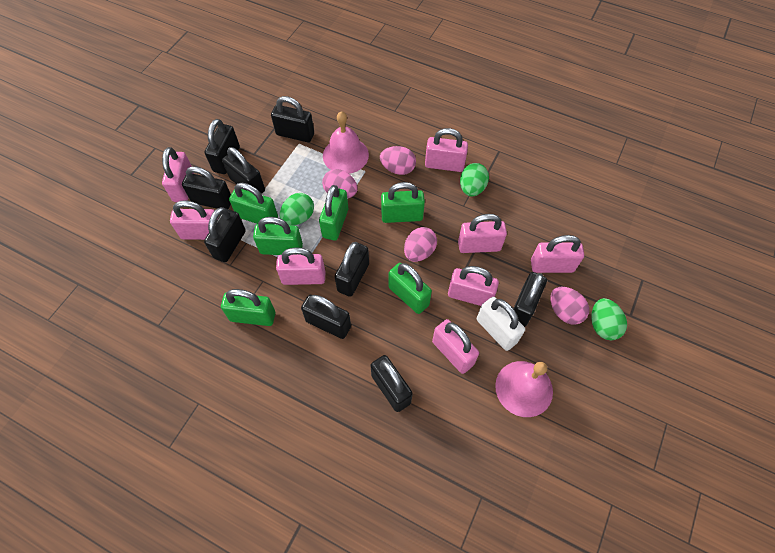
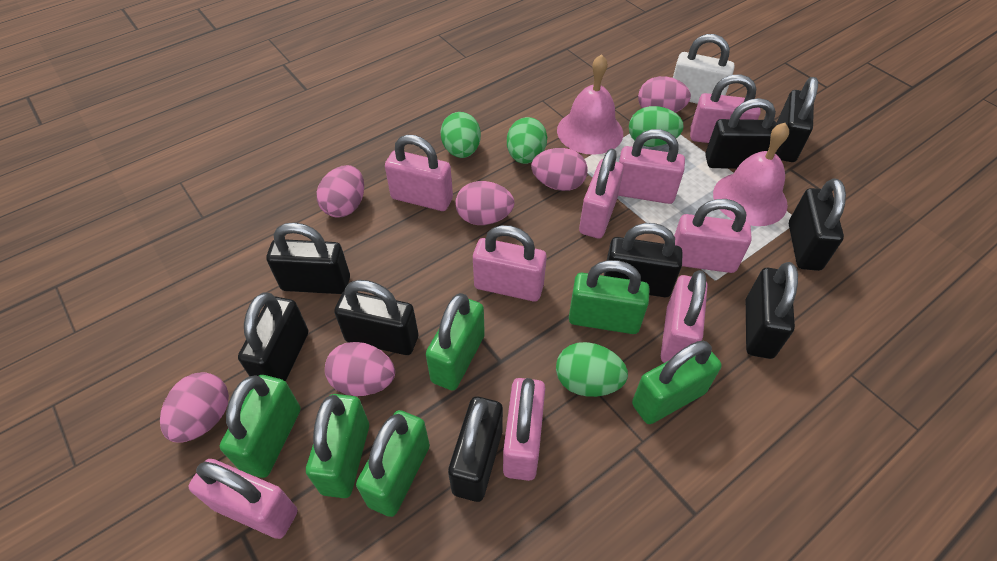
green egg: [280,193,314,225] [460,163,489,196] [591,298,627,340] = 3 -> [440,112,481,158] [507,117,547,164] [556,342,628,397] [629,106,684,147] = 4
pink egg: [322,169,358,198] [380,146,416,175] [404,227,437,262] [550,287,589,325] = 4 -> [160,372,229,443] [317,165,364,218] [325,342,395,396] [456,181,515,225] [531,148,588,191] [638,76,691,113] = 6
pink padlock: [162,147,194,202] [170,200,214,240] [276,247,325,285] [425,128,468,172] [432,319,479,374] [448,266,499,306] [458,214,507,253] [531,235,584,273] = 8 -> [188,459,297,539] [385,135,453,211] [473,225,547,301] [503,378,545,481] [579,148,624,239] [618,129,685,204] [661,270,707,363] [674,199,752,273] [690,74,760,143] = 9

